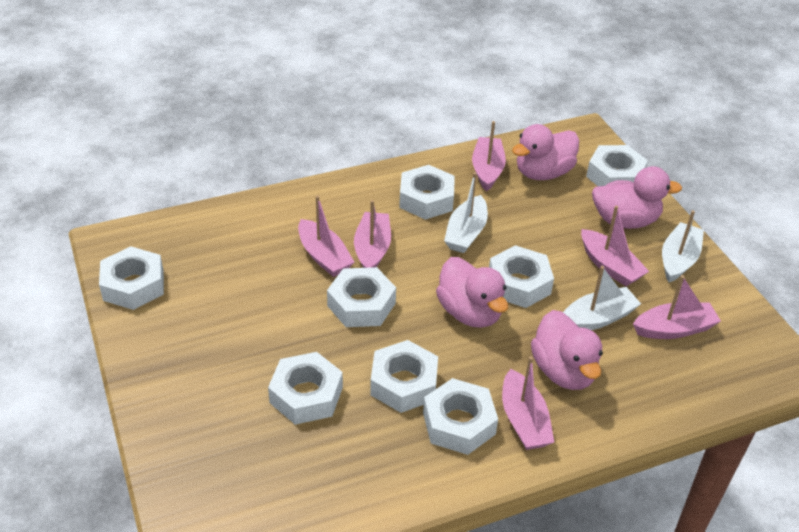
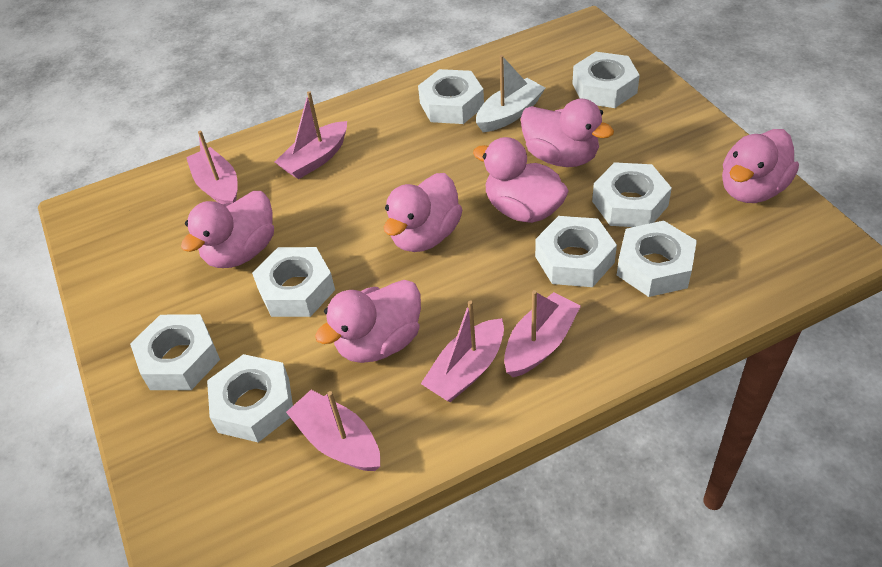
pink boat: [298,195,355,277] [354,200,391,268] [472,121,506,191] [502,356,554,450] [581,206,649,286] [633,275,721,339] = 6 -> [186,131,238,204] [275,91,347,179] [286,390,380,471] [421,300,504,402] [504,290,581,377] = 5
pink duck: [436,257,508,328] [512,124,579,180] [531,310,603,390] [592,166,682,229] = 4 -> [181,191,274,268] [315,280,421,363] [384,173,462,252] [473,137,569,223] [521,99,614,167] [722,129,799,203] = 6
white boat: [444,172,488,253] [563,266,641,330] [662,210,704,282] = 3 -> [476,55,545,132] = 1

